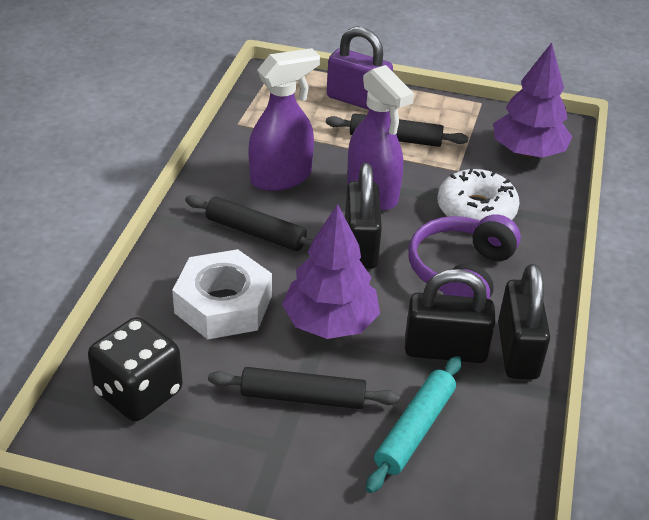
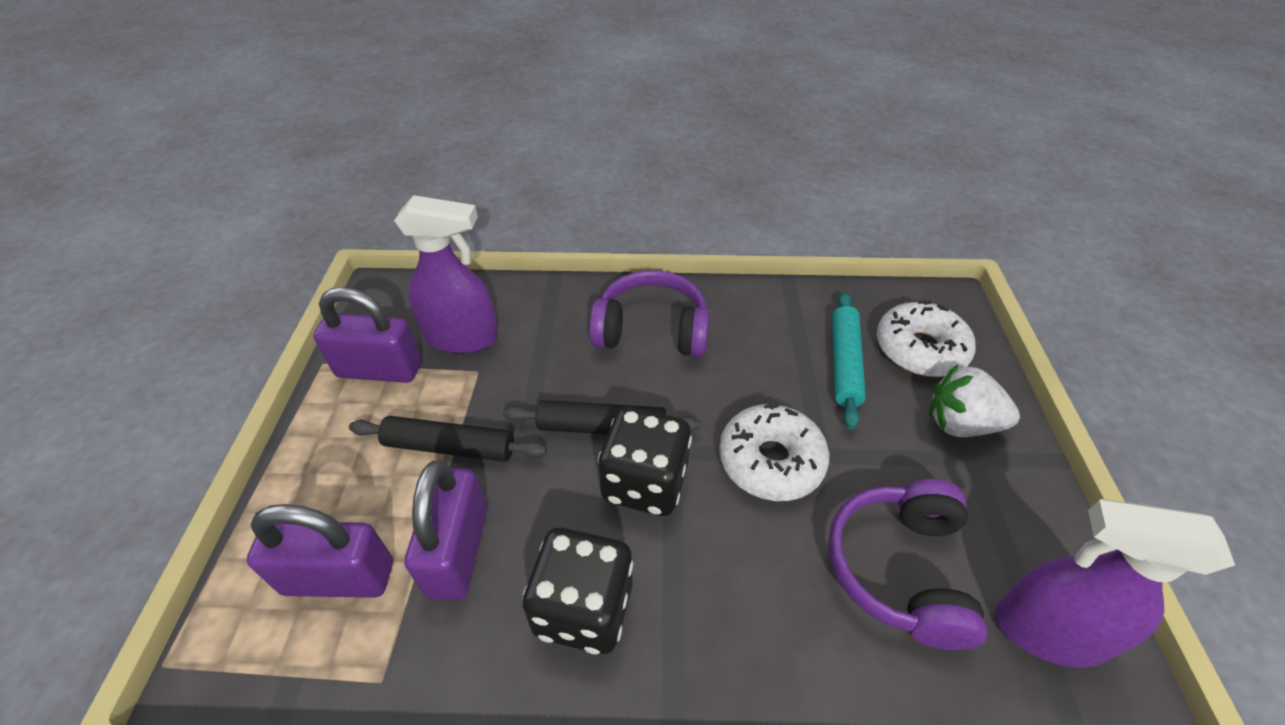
black dice: [88,317,183,421] = 1 -> [522,528,633,655] [597,407,692,516] = 2
black padlock: [345,163,382,269] [405,269,496,363] [498,264,550,379] = 3 -> none = 0
black rolling pin: [185,195,314,251] [208,367,400,409] [326,113,468,147] = 3 -> [349,416,547,462] [503,400,701,434] = 2
purple headphones: [409,214,521,299] = 1 -> [589,270,710,357] [828,479,987,650] = 2
purple padlock: [327,27,393,110] = 1 -> [246,504,393,598] [313,287,421,383] [405,461,487,600] = 3
purple tree: [282,204,380,339] [493,43,572,158] = 2 -> none = 0
white donut: [438,169,520,221] = 1 -> [719,403,829,501] [877,300,976,377] = 2
white nut: [172,249,272,339] = 1 -> none = 0
white strawberry: none = 0 -> [929,364,1020,437] = 1

